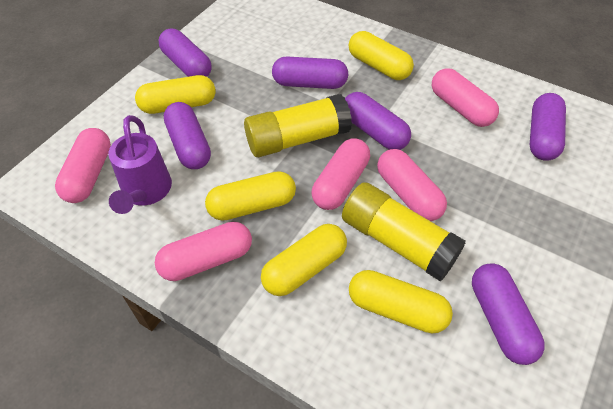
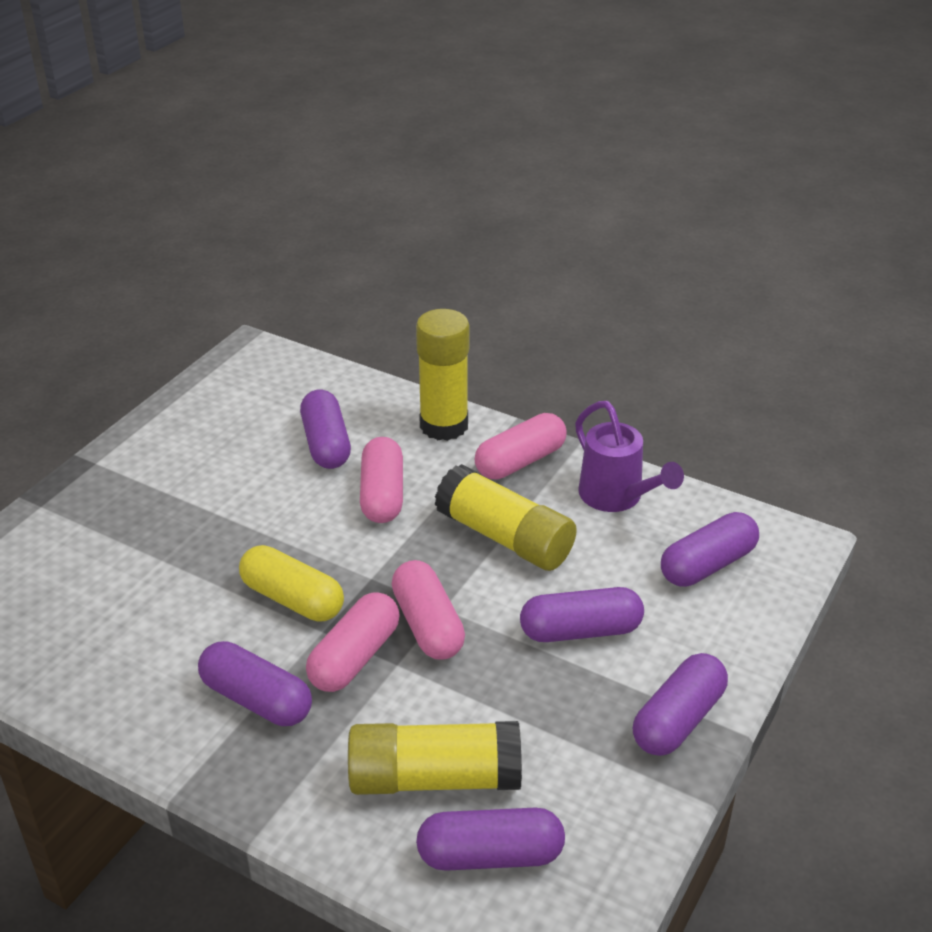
pink capsule: [55,128,111,203] [155,222,252,281] [312,138,370,210] [377,149,447,221] [432,68,499,127] = 5 -> [306,592,400,692] [360,437,403,523] [392,560,465,660] [474,413,567,480] = 4
yellow capsule: [135,75,216,114] [205,171,296,221] [261,224,347,296] [349,31,414,80] [349,270,453,333] = 5 -> [239,545,344,622] = 1
yellow glue stick: [244,94,352,157] [342,182,466,282] = 2 -> [348,721,522,795] [416,309,469,441] [435,464,577,571] = 3

